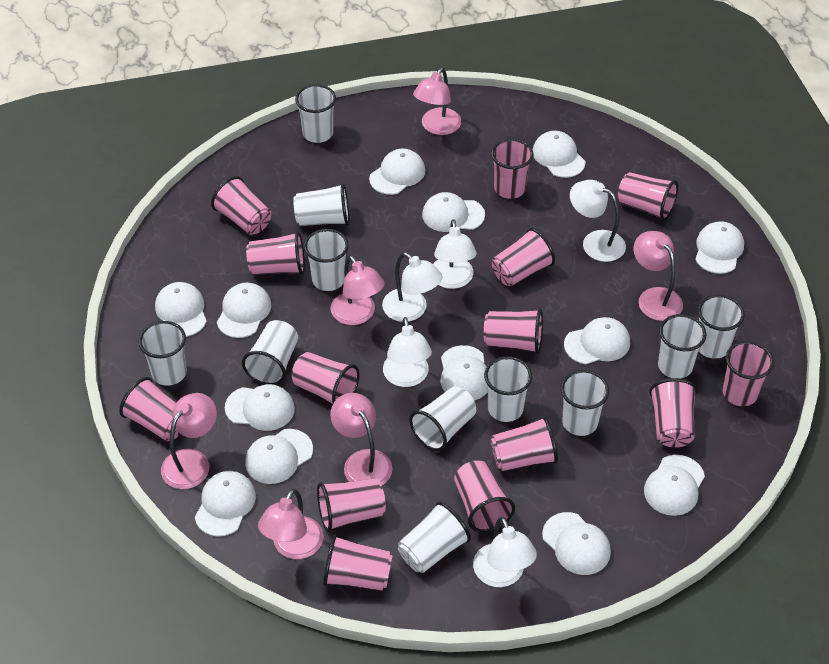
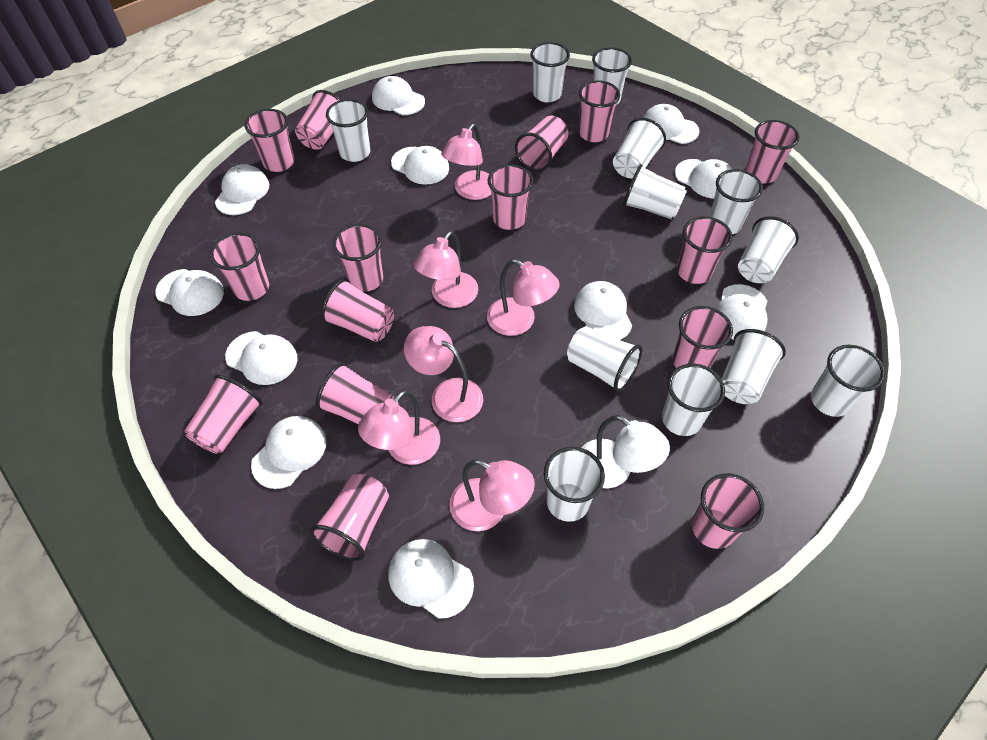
pink cup: [119,377,180,441] [211,176,271,235] [246,231,305,275] [292,352,359,404] [317,478,386,532] [323,534,393,591] [454,461,515,532] [484,309,543,354] [491,139,534,199] [491,416,558,471] [492,228,555,286] [618,172,678,221] [649,378,697,447] [723,341,774,406] = 14 -> [184,375,263,454] [210,233,269,301] [245,109,294,172] [295,90,341,150] [310,474,389,561] [316,363,394,425] [321,279,394,342] [333,224,383,292] [488,164,533,230] [515,116,568,172] [579,80,620,142] [672,306,733,368] [677,216,732,284] [692,473,764,549] [745,120,799,184] = 15
white cap: [155,282,207,337] [195,471,256,537] [217,283,271,338] [225,384,295,431] [245,429,313,484] [369,149,425,195] [422,192,485,232] [441,345,488,400] [533,131,586,178] [542,512,611,575] [564,317,630,364] [644,455,705,516] [695,221,744,274] = 13 -> [155,269,224,316] [215,164,269,215] [225,331,297,385] [251,416,326,489] [372,76,425,115] [388,539,474,619] [391,146,449,185] [574,281,632,340] [643,104,699,144] [675,159,732,199] [715,284,767,340] = 11
white cup: [138,321,187,386] [242,320,298,385] [293,183,349,226] [295,84,336,143] [304,229,349,291] [398,502,471,573] [409,387,476,451] [484,356,532,422] [561,370,609,436] [658,314,706,379] [698,295,745,359] = 11 -> [326,99,370,162] [530,42,570,102] [544,447,605,522] [567,326,642,392] [592,47,632,105] [613,118,666,178] [623,164,687,219] [662,363,725,436] [709,169,763,234] [722,329,786,404] [738,216,799,283] [811,345,885,417] = 12
white lamp: [382,252,443,322] [383,317,432,387] [433,219,477,289] [473,517,537,587] [570,180,626,262] = 5 -> [581,415,670,488] = 1

